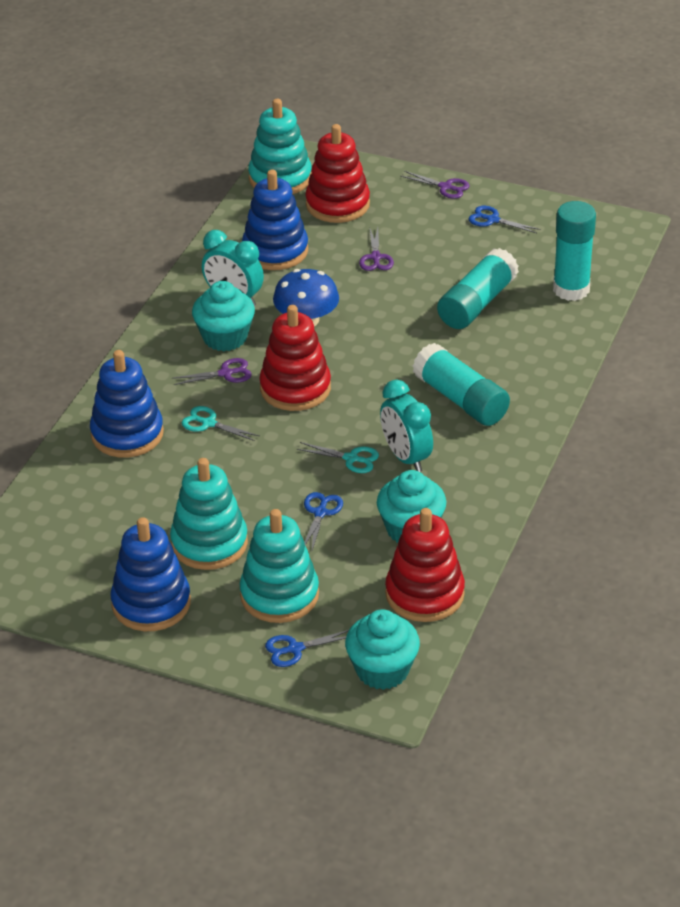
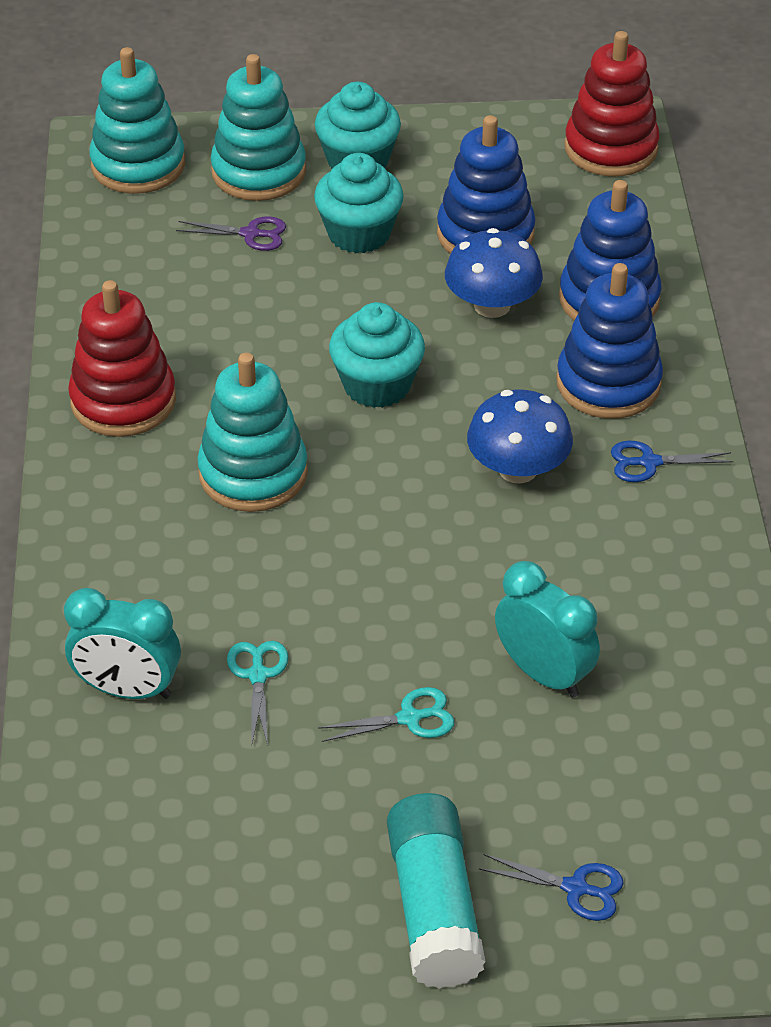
blue mushroom: [273,269,339,326] = 1 -> [445,228,543,318] [467,390,573,484] = 2
blue scissors: [265,630,349,667] [304,492,343,550] [469,206,541,233] = 3 -> [479,854,624,921] [611,441,734,482] = 2
purple scissors: [172,358,252,385] [359,228,394,271] [401,171,470,199] = 3 -> [176,217,286,251] = 1
red stacking toy: [259,305,331,411] [305,124,370,223] [385,508,465,622] = 3 -> [68,280,176,437] [564,31,660,176] = 2
turquoise glue stick: [413,343,510,426] [437,248,519,329] [553,201,596,301] = 3 -> [387,793,486,989] = 1

